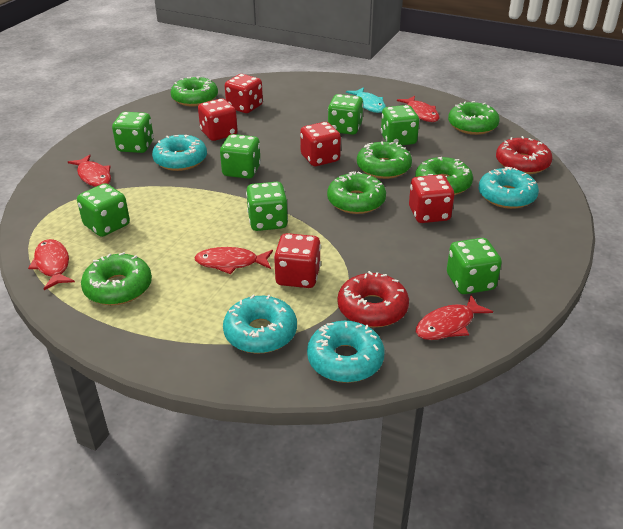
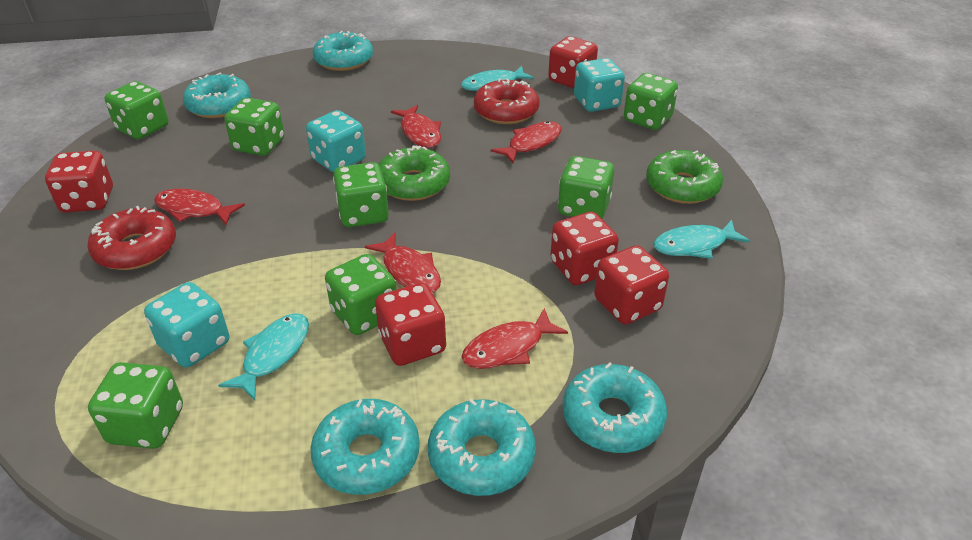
green donut: [81,252,152,305] [171,77,218,107] [327,172,386,214] [357,141,412,179] [415,157,473,195] [448,101,500,135] = 6 -> [379,145,450,201] [646,150,723,204] = 2
turquoise dice: none = 0 -> [144,282,229,368] [306,110,366,172] [574,58,625,112] = 3
turquoise donut: [152,135,207,171] [223,295,297,353] [307,321,385,383] [479,167,539,209] = 4 -> [183,72,251,118] [311,399,420,495] [313,31,373,71] [428,399,536,496] [563,362,667,453] = 5
turquoise fish: [346,87,386,113] = 1 -> [218,313,309,400] [461,66,534,91] [653,220,750,259] = 3

